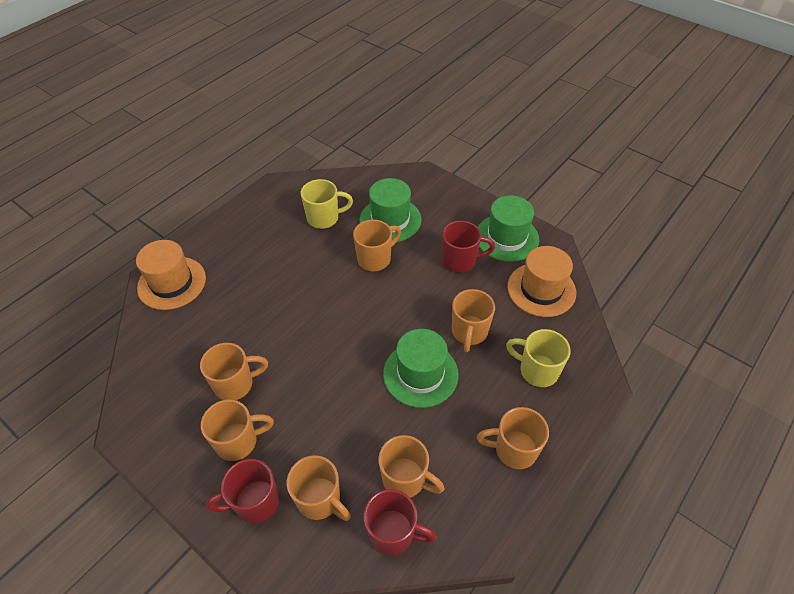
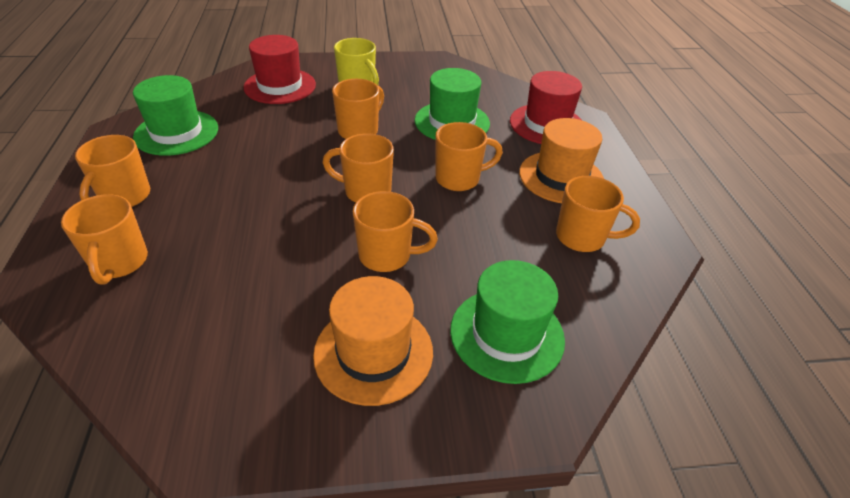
red hat: none = 0 -> [244,35,316,104] [510,71,582,144] = 2
red mug: [206,459,279,523] [364,489,437,555] [442,221,495,273] = 3 -> none = 0
yellow mug: [301,179,353,229] [506,329,571,387] = 2 -> [334,38,379,85] = 1

